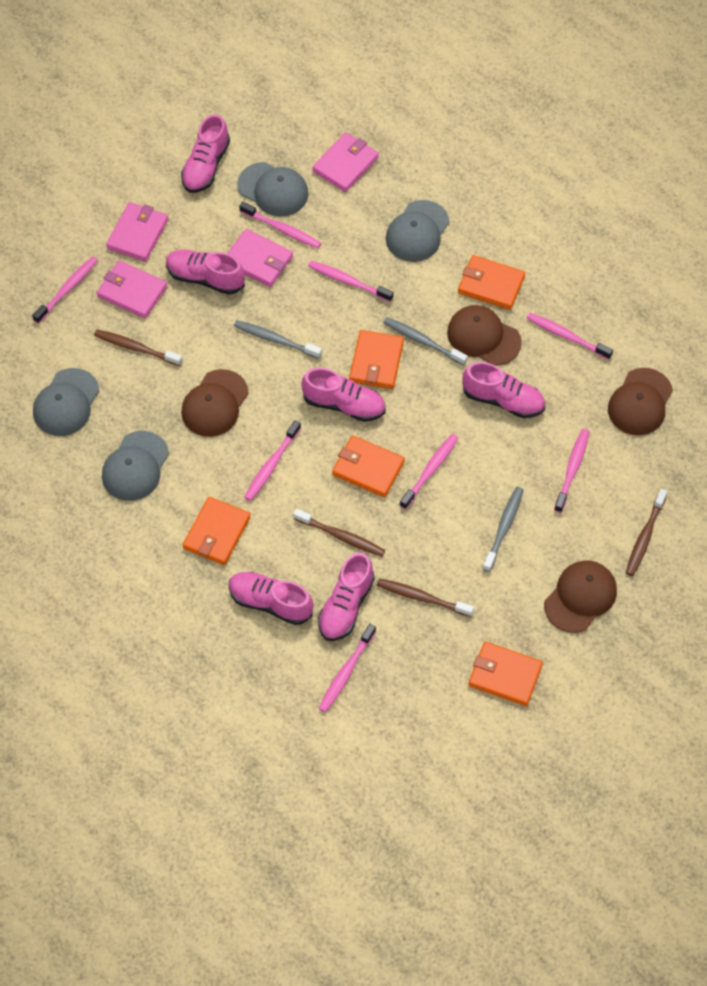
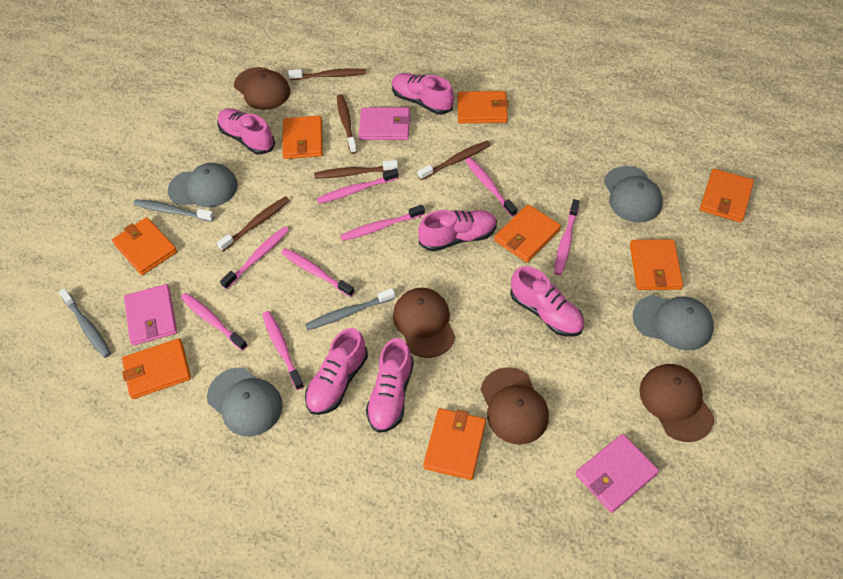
brown toothbrush: [94,329,182,366] [293,509,385,557] [377,578,474,617] [626,489,667,576] = 4 -> [217,196,290,252] [288,68,366,80] [314,160,398,178] [337,95,357,154] [418,140,491,180] = 5
orange wallet: [183,497,251,565] [332,435,405,497] [349,330,404,389] [458,255,525,310] [468,641,543,706] = 5 -> [112,217,177,275] [122,338,191,399] [282,115,323,159] [423,408,486,480] [458,91,508,123] [494,204,561,263] [630,239,683,290] [700,169,754,222] = 8
pink wallet: [97,261,167,318] [106,202,169,262] [227,229,293,287] [312,133,379,192] = 4 -> [124,284,177,346] [359,107,410,140] [576,434,659,513] = 3

